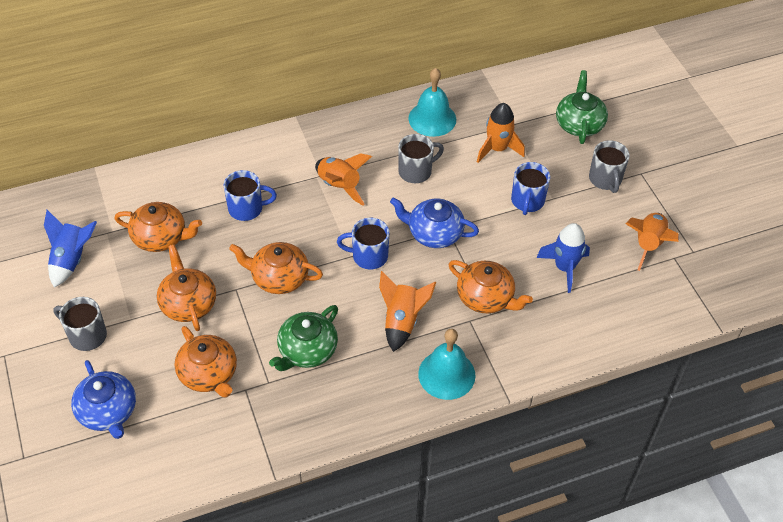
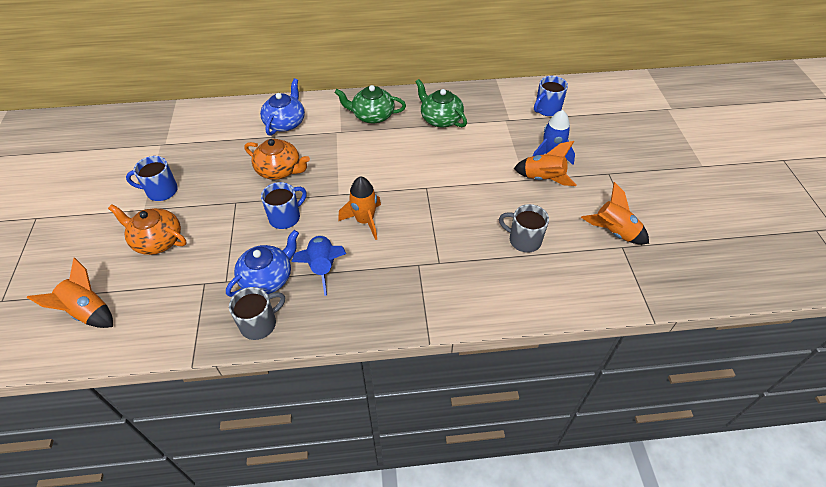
grey mug: [53,297,107,351] [398,134,444,183] [589,140,630,193] = 3 -> [229,287,285,340] [499,204,549,253] = 2
orange teapot: [114,202,202,252] [157,245,216,331] [175,326,237,398] [229,242,323,294] [448,260,533,313] = 5 -> [108,204,187,255] [244,139,310,180] = 2
turquoise bell: [409,68,456,137] [418,329,476,400] = 2 -> none = 0

